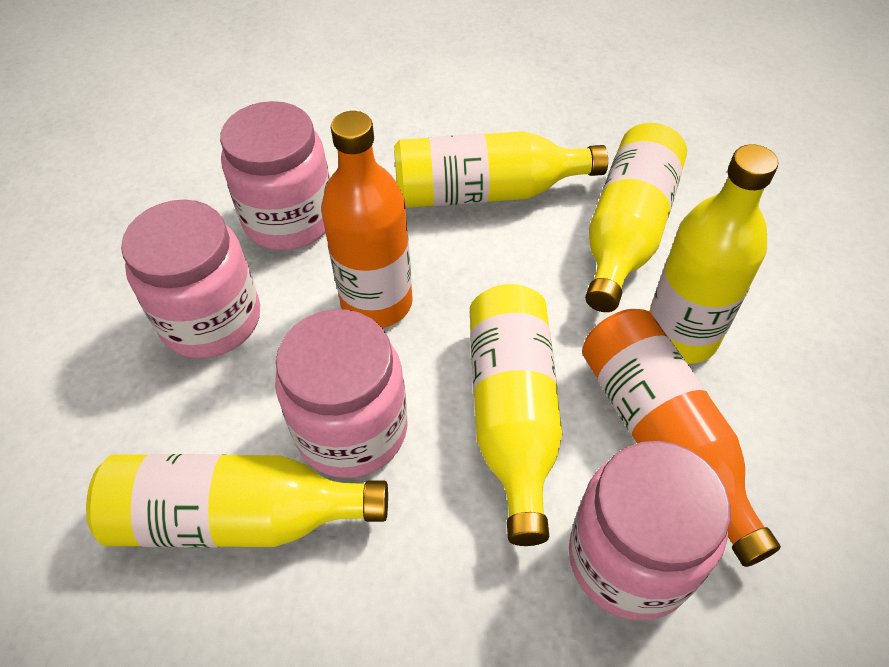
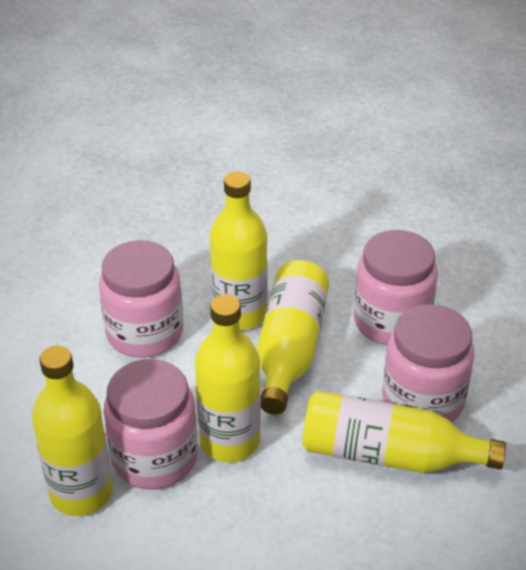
orange bottle: [321,111,413,328] [582,309,781,567] = 2 -> none = 0

